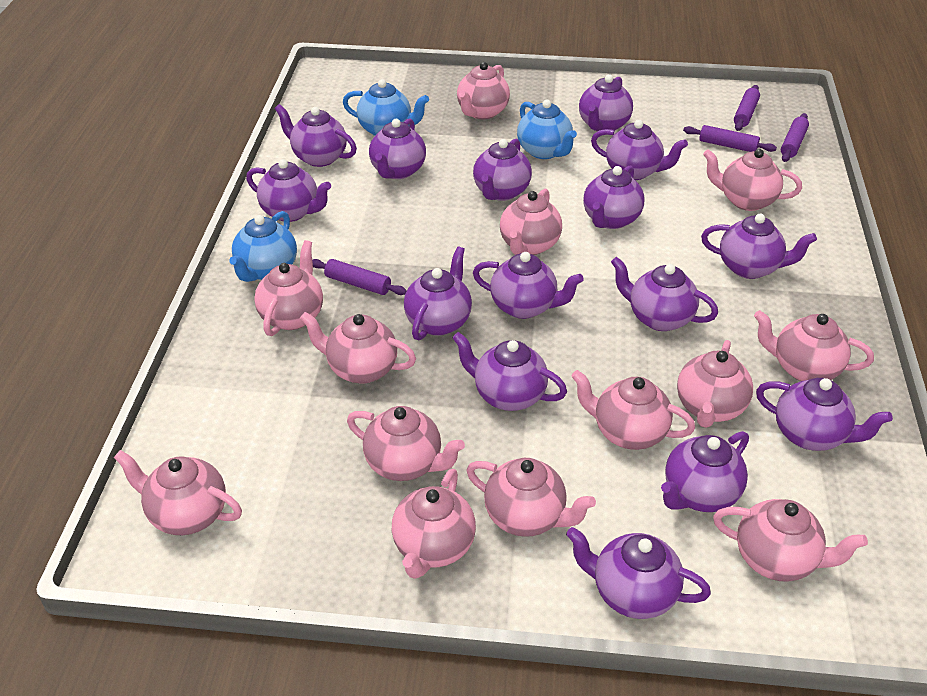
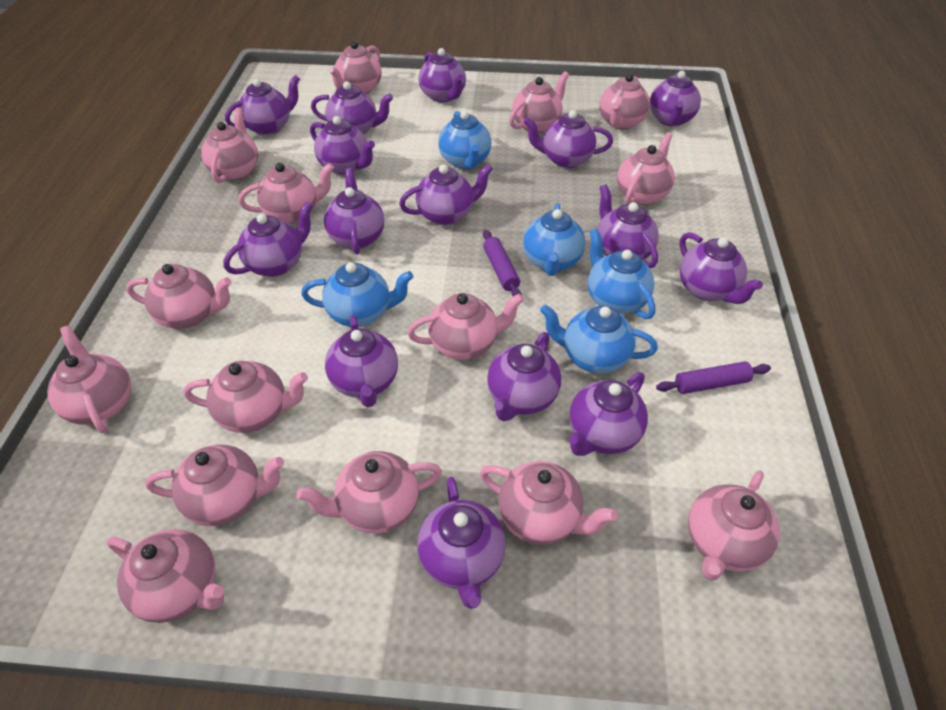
blue teapot: [229,211,297,282] [343,79,429,136] [517,100,577,159] = 3 -> [301,262,413,327] [438,111,491,169] [523,203,585,276] [540,305,658,374] [588,228,656,319] = 5
pink teapot: [114,450,242,535] [254,240,323,336] [300,312,416,384] [347,406,465,481] [392,469,476,579] [457,62,510,119] [466,458,596,537] [500,189,562,255] [572,370,695,450] [677,340,753,428] [703,149,802,211] [713,499,868,582] [754,310,874,381] = 13 -> [47,325,131,433] [107,529,224,623] [126,264,232,329] [145,444,284,526] [183,361,308,433] [201,108,258,183] [239,163,334,224] [296,451,442,534] [329,41,381,94] [407,293,524,360] [480,461,617,545] [509,71,569,133] [599,74,650,130] [617,133,675,205] [688,471,780,581] = 15
purple rolling pin: [312,259,407,295] [683,125,777,152] [734,85,760,131] [781,113,809,162] = 4 -> [483,230,521,296] [656,361,771,394] = 2

